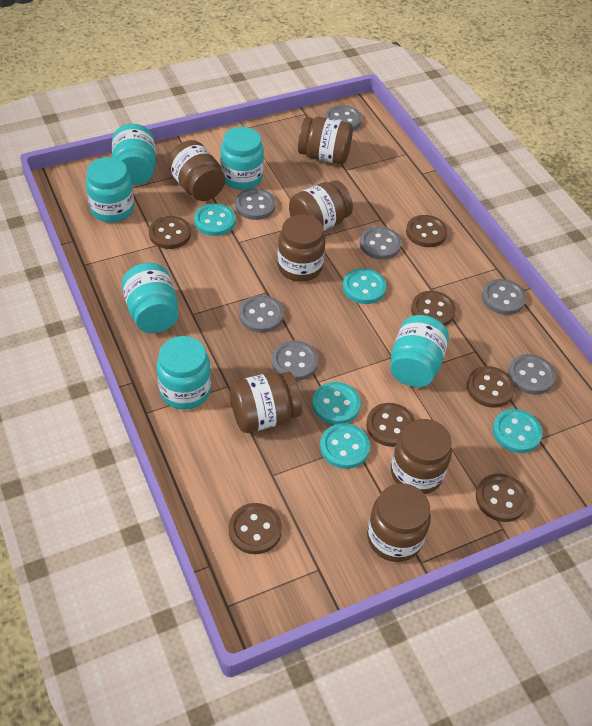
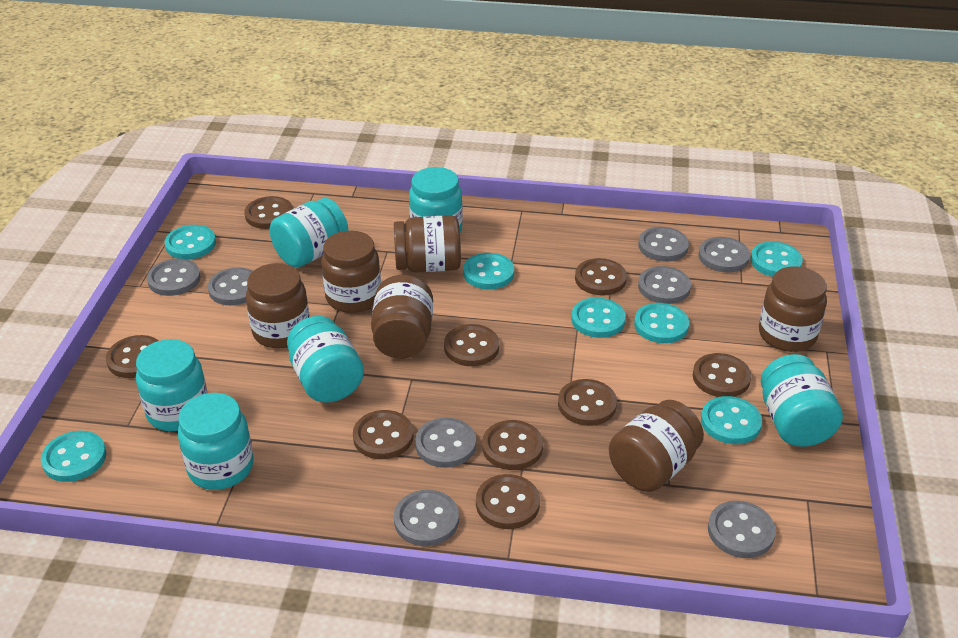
brown button: [149,216,191,249] [229,503,282,554] [366,403,415,447] [406,215,448,247] [411,291,456,326] [467,366,515,408] [476,473,528,522] = 7 -> [106,335,159,378] [244,196,293,229] [353,410,414,459] [444,324,499,366] [476,474,540,529] [482,420,543,470] [558,379,617,426] [575,258,627,296] [693,353,751,397] = 9
brown jar: [167,140,225,201] [230,372,302,433] [277,215,326,282] [289,180,353,231] [298,117,353,164] [367,483,431,562] [391,419,452,494] = 7 -> [246,263,309,348] [321,231,381,313] [371,275,433,359] [394,216,461,272] [609,400,704,492] [759,266,827,352] = 6
grey button: [235,188,276,220] [239,295,284,333] [272,340,318,381] [325,105,362,131] [360,226,401,260] [482,279,526,315] [508,354,556,395] = 7 -> [147,259,201,296] [208,267,253,305] [394,490,459,546] [415,418,476,468] [638,227,689,262] [638,266,691,304] [698,237,750,272] [708,501,776,558] = 8
turquoise button: [194,203,236,236] [312,382,361,424] [320,423,370,469] [343,268,386,304] [493,409,543,453] = 5 -> [41,431,106,482] [165,225,216,259] [463,253,514,289] [571,298,626,338] [634,303,689,343] [701,396,762,444] [750,241,803,277] = 7

